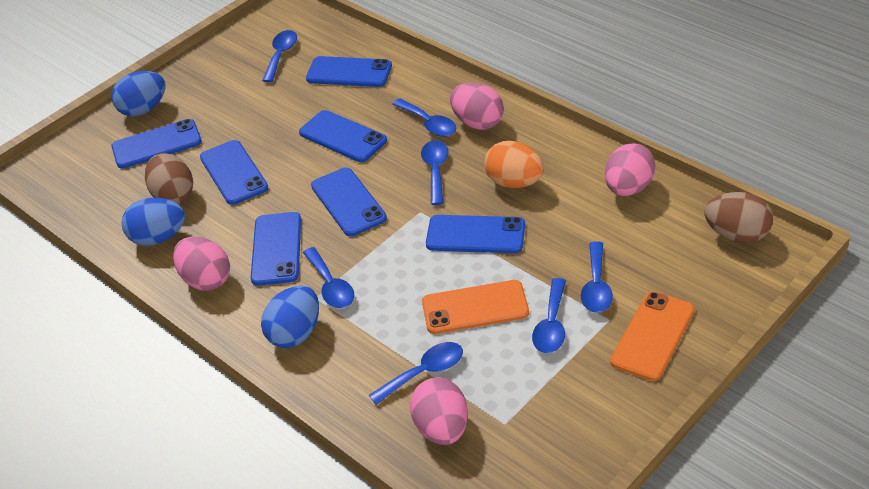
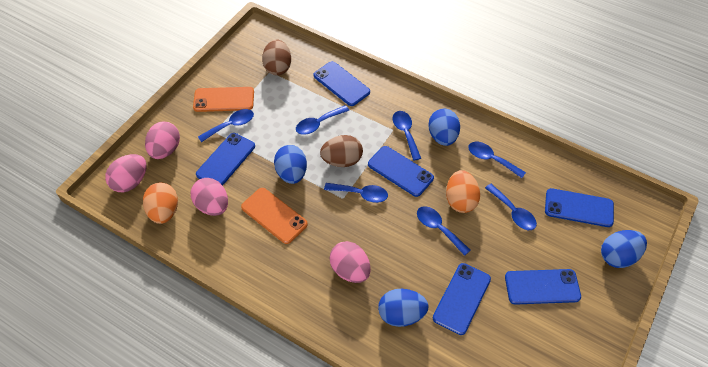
blue egg: [111,71,165,116] [122,197,185,246] [261,286,319,348] = 3 -> [274,145,307,184] [378,289,429,327] [428,109,460,146] [601,230,647,268] = 4
blue phone: [111,119,202,169] [200,140,268,205] [251,212,301,286] [299,110,387,162] [306,56,392,87] [311,167,387,236] [426,215,525,253] = 7 -> [196,133,255,186] [313,61,370,106] [368,146,434,197] [433,263,491,335] [505,269,581,305] [545,188,614,227] = 6
orange egg: [484,141,544,188] = 1 -> [143,182,178,224] [446,170,480,213] = 2

